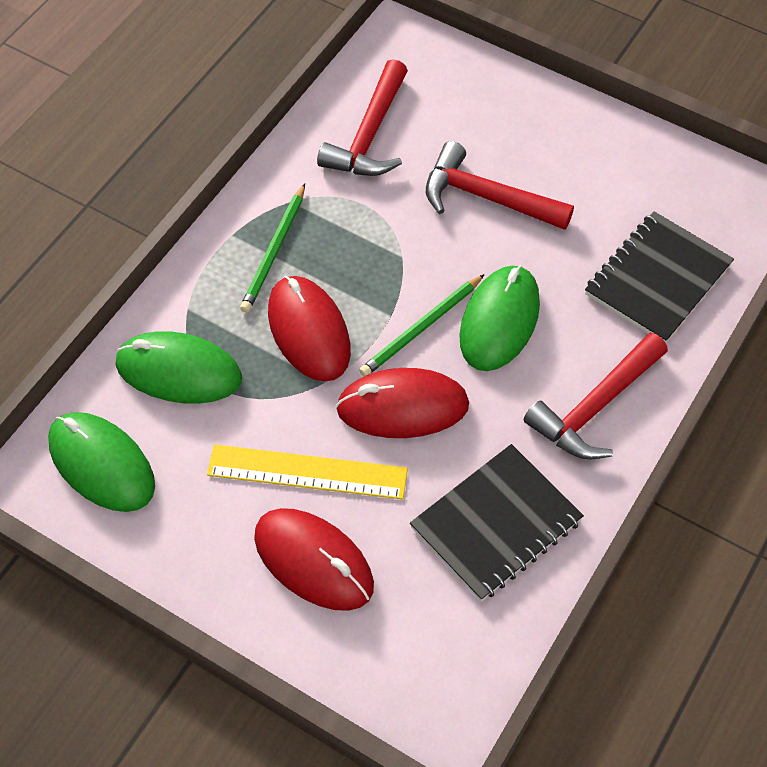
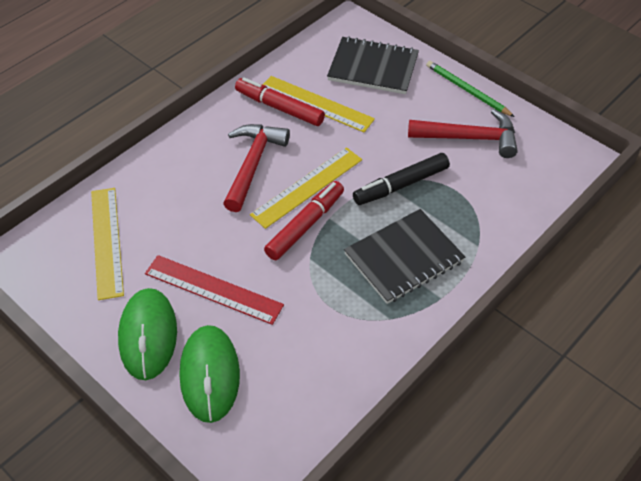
black marker: none = 0 -> [353,153,450,205] = 1
green mouse: [48,412,155,512] [115,331,242,404] [459,265,540,371] = 3 -> [118,288,177,380] [180,325,240,423] = 2
green pencil: [240,184,305,313] [359,274,485,376] = 2 -> [426,61,515,117] = 1
red hammer: [317,59,408,176] [426,141,574,230] [524,333,668,459] = 3 -> [223,124,290,212] [408,109,518,158] = 2
red marker: none = 0 -> [235,77,325,126] [264,181,344,260] = 2
red mouse: [254,508,374,611] [268,276,351,382] [336,368,469,438] = 3 -> none = 0
red ruler: none = 0 -> [145,255,284,325] = 1
yellow ruler: [207,444,408,499] = 1 -> [91,188,124,300] [250,147,362,229] [263,76,375,132] = 3

